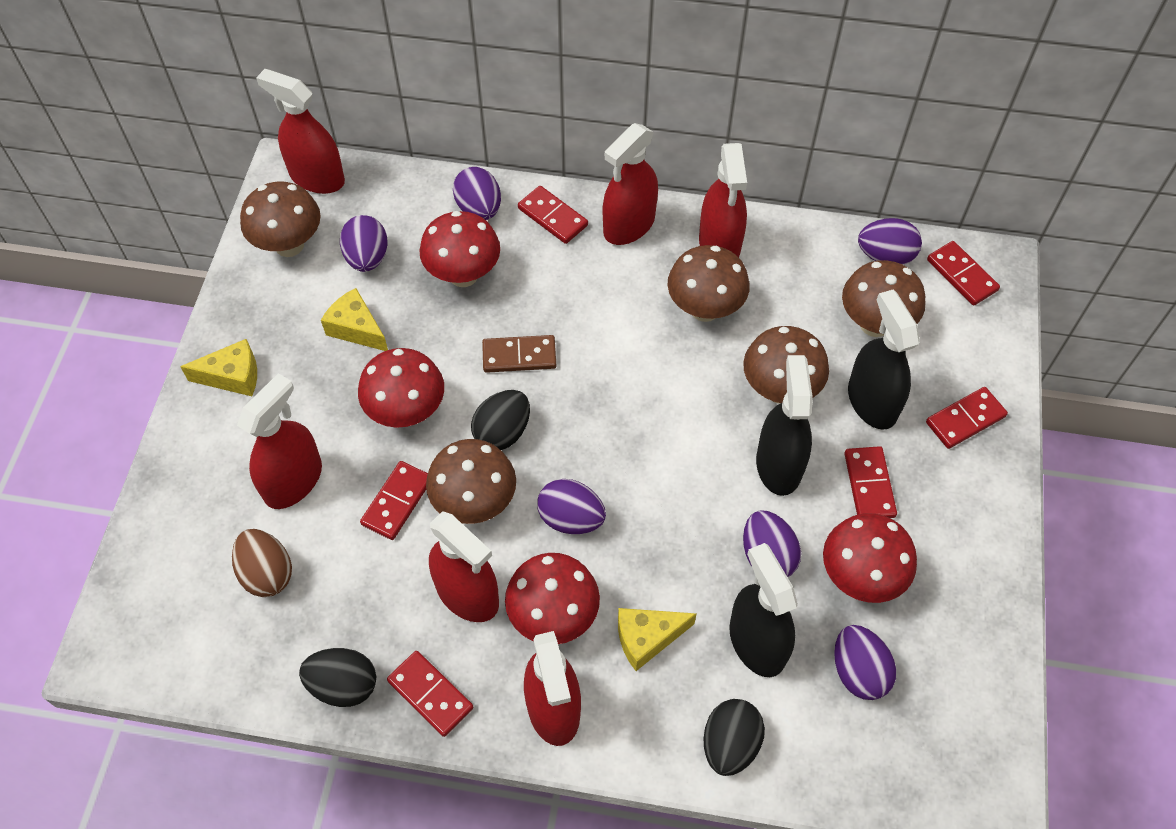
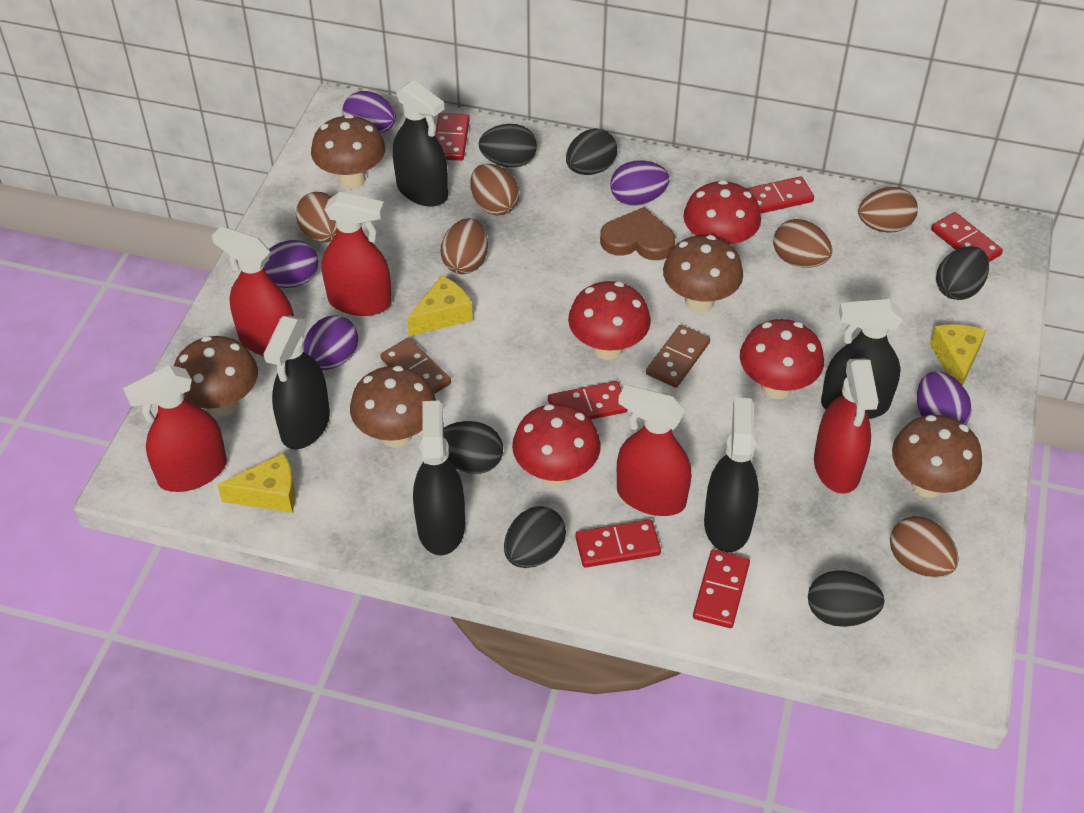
black egg: [299,648,376,707] [471,390,530,450] [704,699,765,776] = 3 -> [443,421,503,474] [479,124,537,168] [504,506,566,568] [566,129,617,175] [808,570,885,627] [936,246,989,300] = 6
black spray bottle: [729,543,798,677] [756,355,813,496] [848,289,920,430] = 3 -> [263,316,330,449] [393,80,448,207] [413,401,465,555] [704,397,759,552] [821,299,903,419] = 5
brown domino: [482,335,556,373] = 1 -> [381,338,451,394] [646,325,710,388] = 2
brown egg: [232,529,292,597] = 1 -> [296,192,337,242] [440,218,488,274] [471,164,519,216] [773,219,832,268] [858,187,918,233] [890,516,959,577] = 6
brown heart: none = 0 -> [600,207,675,260] = 1
purple egg: [340,215,388,272] [453,167,501,220] [537,479,606,534] [743,510,801,577] [834,625,897,700] [858,218,922,265] = 6 -> [264,240,318,288] [303,315,358,370] [342,91,396,133] [610,161,669,206] [917,371,972,425] = 5
red spray bottle: [237,373,322,509] [256,69,345,194] [429,511,499,622] [524,631,581,746] [603,123,658,245] [699,143,747,257] = 6 -> [123,365,227,492] [212,226,294,356] [322,192,392,316] [617,385,692,516] [814,359,879,494] = 5

